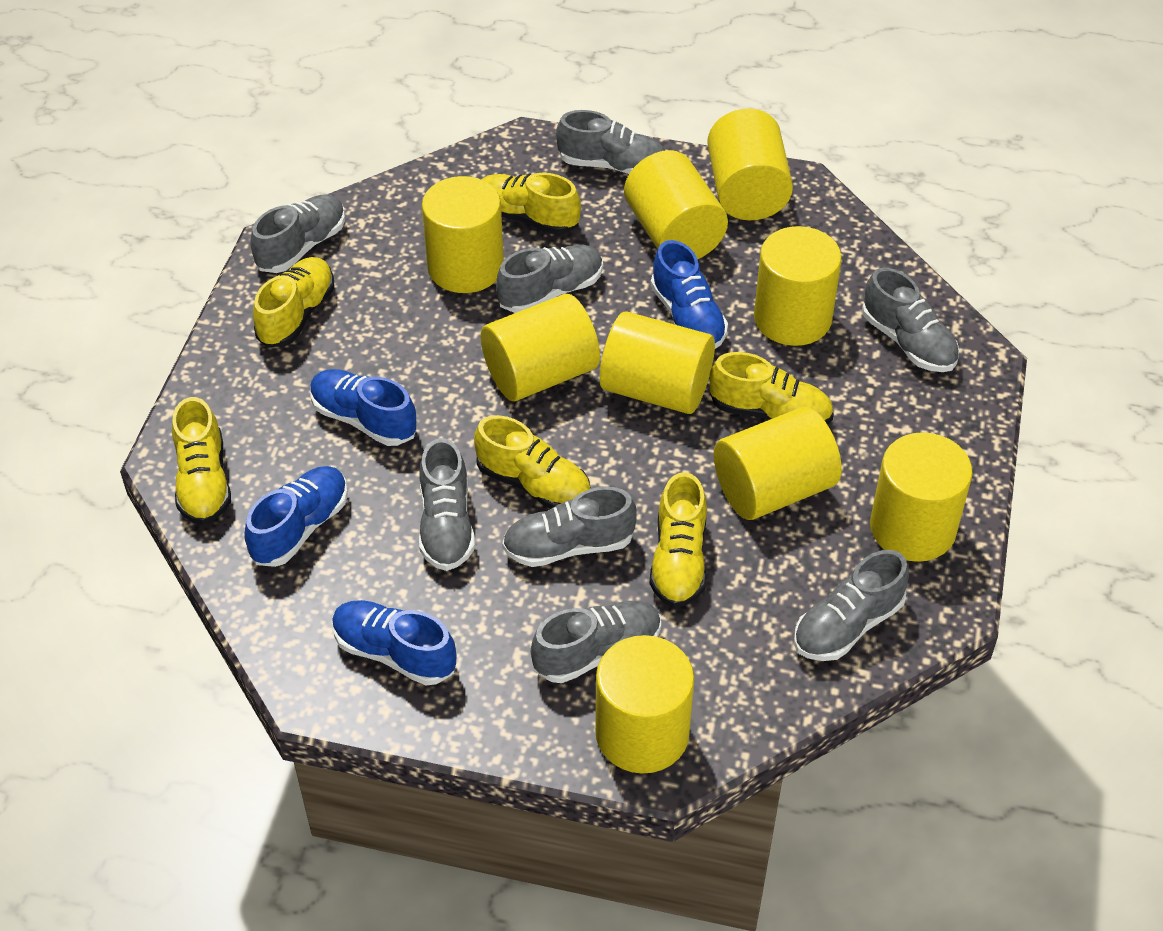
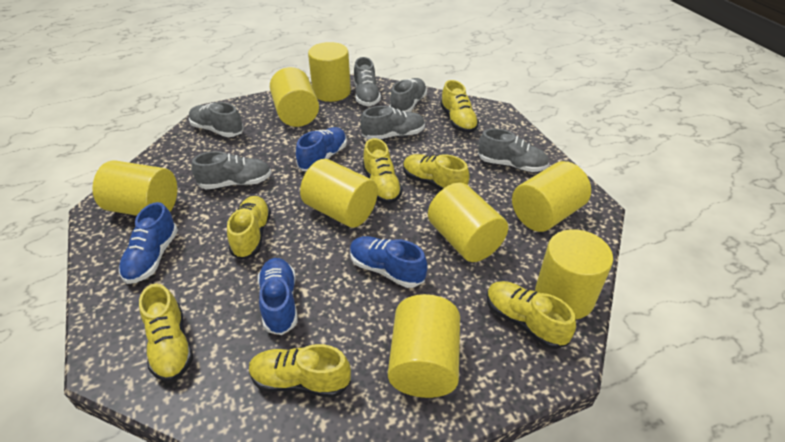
grey shoe: [250,194,345,273] [419,438,475,571] [496,245,603,313] [502,487,637,567] [531,601,661,683] [556,110,665,174] [794,550,909,661] [862,268,959,372] = 8 -> [189,102,243,137] [191,151,271,189] [354,57,381,106] [360,106,425,140] [389,78,427,112] [478,128,549,172] = 6
yellow cylinder: [422,176,504,293] [481,294,600,401] [595,635,694,774] [600,311,715,414] [624,150,728,259] [707,109,793,220] [714,407,842,520] [754,226,842,346] [870,432,972,562] = 9 -> [92,160,177,216] [270,67,319,127] [300,159,378,228] [308,42,351,102] [388,294,460,398] [428,182,508,262] [512,161,591,232] [535,229,613,320] = 8
yellow shoe: [172,397,231,525] [253,257,334,347] [474,415,591,509] [481,173,581,235] [649,472,707,608] [710,352,834,425] = 6 -> [139,284,193,382] [227,196,271,260] [249,344,351,398] [362,138,403,204] [403,154,470,190] [440,80,479,133] [487,281,576,349] = 7

